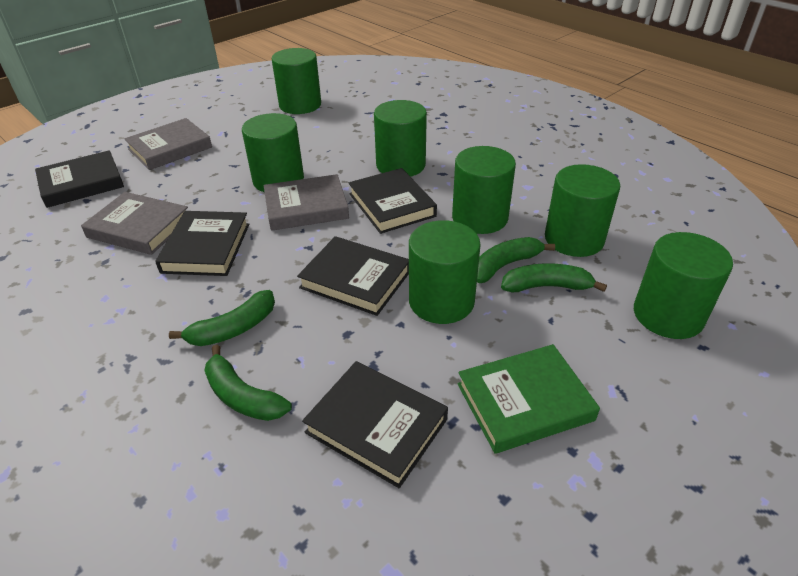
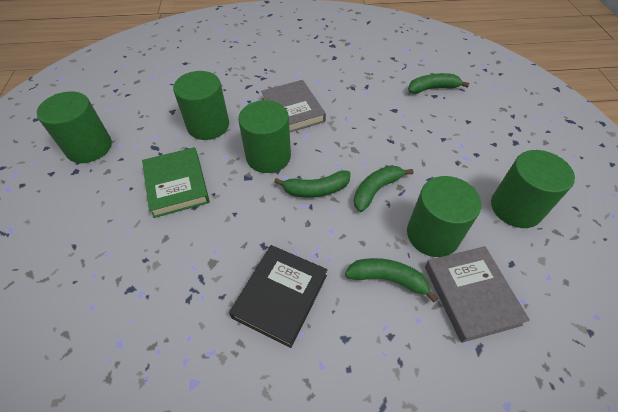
black book: [35,150,124,208] [155,211,249,276] [297,236,409,316] [302,361,448,488] [348,168,437,234] = 5 -> [229,245,327,348] = 1
green cylinder: [242,113,304,192] [272,48,321,114] [374,100,427,177] [409,220,480,324] [452,146,516,234] [545,164,620,257] [634,232,733,339] = 7 -> [37,91,112,163] [173,71,229,140] [238,100,291,173] [407,176,481,257] [491,150,575,228] = 5
grey book: [81,192,188,255] [124,118,212,170] [264,174,349,231] = 3 -> [261,80,326,132] [425,246,530,343] = 2

